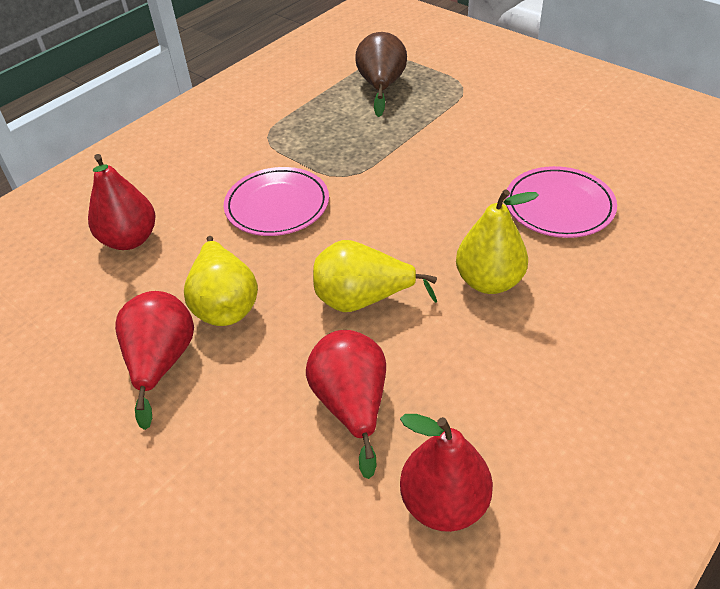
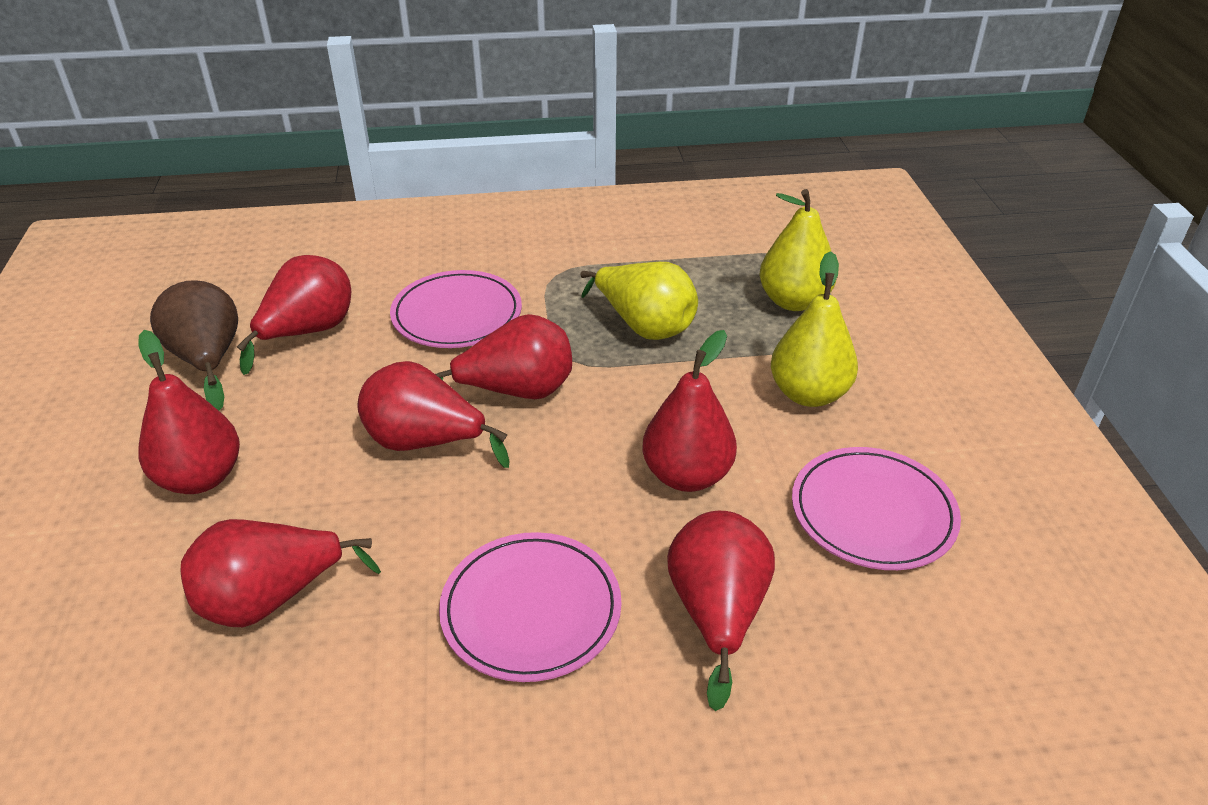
pink plate: [224,167,329,236] [506,166,617,238] = 2 -> [390,270,522,348] [439,532,622,682] [792,447,961,570] = 3
red pear: [88,154,156,250] [115,291,194,430] [306,330,386,479] [400,414,493,532] = 4 -> [138,330,240,494] [181,519,381,627] [237,255,351,375] [358,361,510,468] [435,314,572,399] [642,330,737,492] [667,511,775,711] = 7

